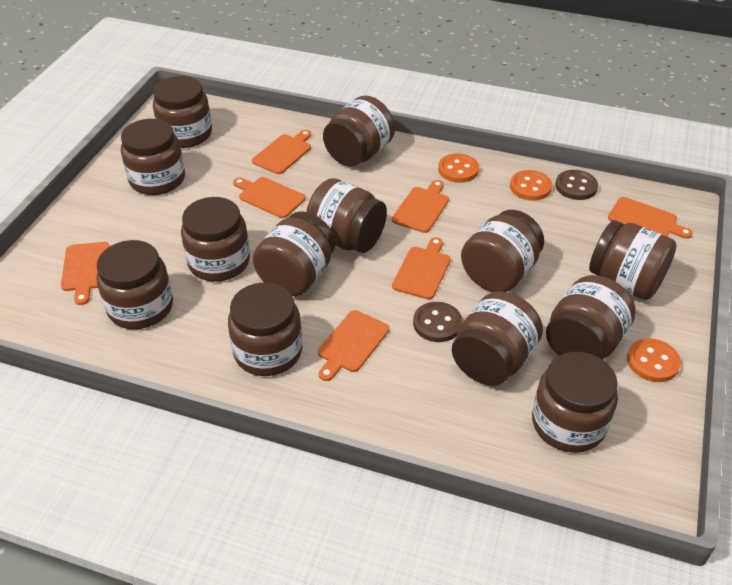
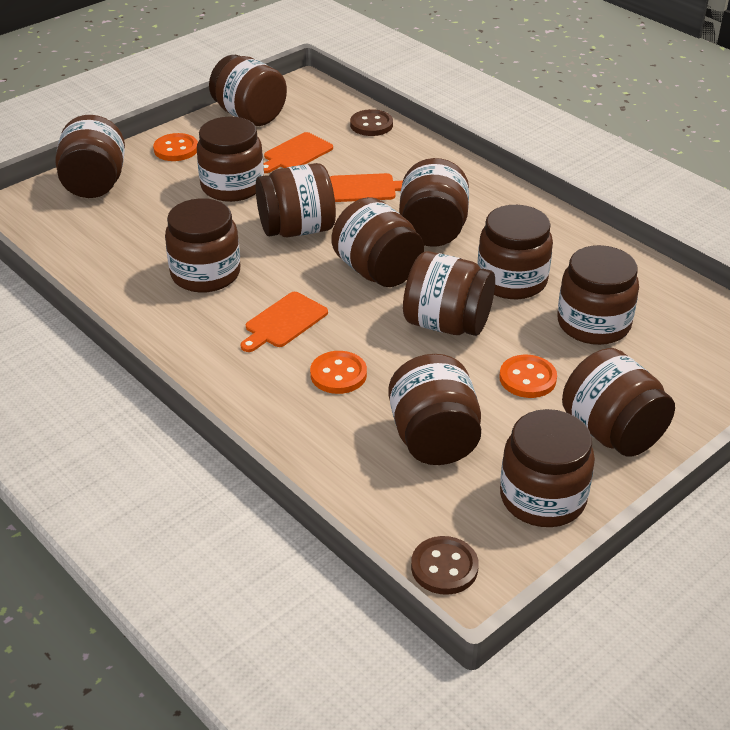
orange cutting board: [61,242,110,305] [233,177,306,218] [252,130,311,174] [318,310,390,381] [392,180,449,233] [392,237,451,299] [608,197,693,239] = 7 -> [241,292,328,352] [263,132,333,173] [330,173,403,202] = 3

